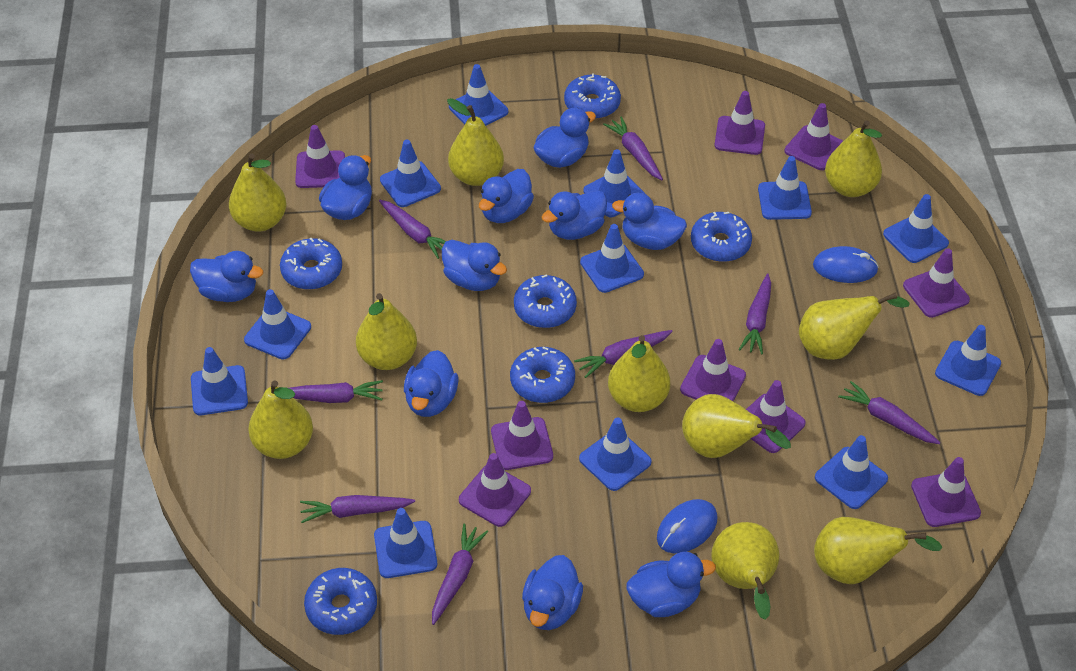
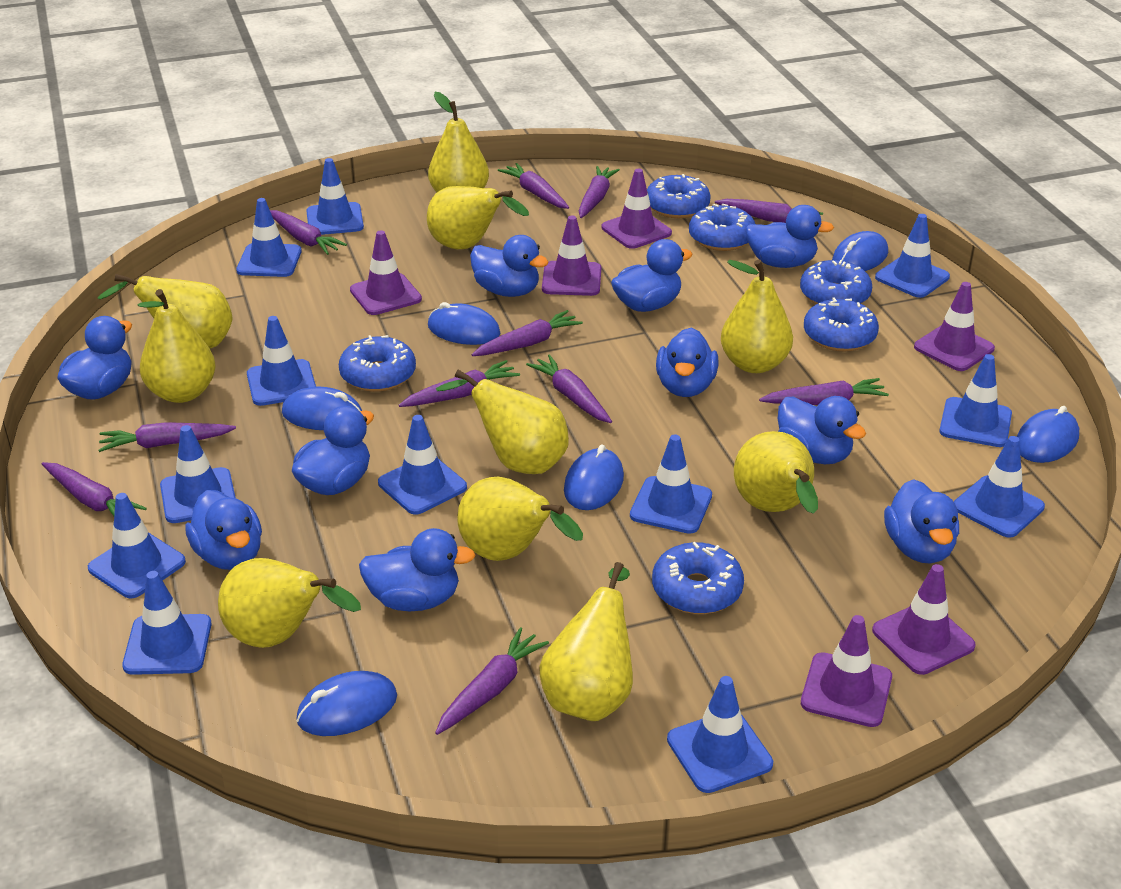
blue mouse: [657,499,718,553] [813,246,879,283] = 2 -> [282,387,362,430] [297,671,397,736] [428,302,500,345] [564,444,624,510] [832,231,888,271] [1017,406,1079,463] = 6
purple carrot: [289,380,383,403] [300,495,415,523] [379,200,446,259] [432,524,488,625] [574,330,673,378] [603,116,663,180] [739,273,771,355] [838,381,941,444] = 8 -> [42,462,147,516] [98,422,236,452] [270,210,347,255] [399,360,520,407] [435,627,549,735] [472,310,583,356] [498,163,569,209] [526,355,612,423] [579,166,620,218] [715,199,823,223] [759,378,889,405] = 11
purple traffic cone: [295,125,345,188] [459,453,531,527] [491,401,553,470] [680,339,746,401] [714,91,765,155] [746,380,806,453] [784,103,843,170] [903,248,970,318] [911,457,981,527] = 9 -> [350,230,422,315] [542,215,601,296] [602,169,672,249] [801,615,892,727] [872,564,976,675] [914,282,995,371] = 6

